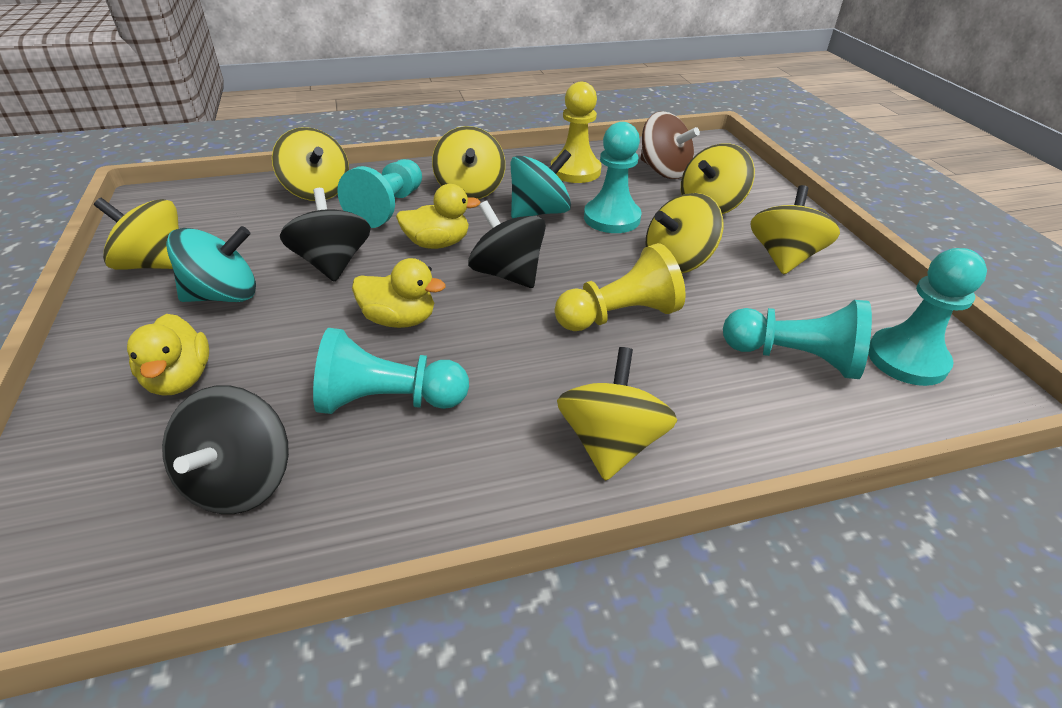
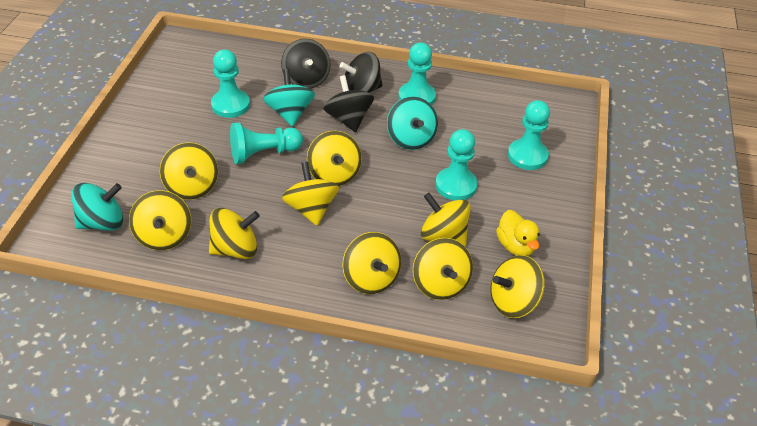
brown spinning top: [641,111,700,179] = 1 -> none = 0
turquoise spinning top: [166,226,256,302] [511,150,571,219] = 2 -> [71,183,123,231] [263,69,315,126] [387,96,438,150] = 3
yellow duck: [127,314,209,396] [352,258,446,328] [396,184,481,249] = 3 -> [496,210,540,256] = 1
yellow pawn: [551,82,602,183] [555,243,686,331] = 2 -> none = 0
yellow spinning top: [94,198,179,270] [272,127,349,201] [432,126,505,199] [557,347,677,481] [646,193,723,273] [681,143,755,214] [751,185,840,275] = 7 -> [129,190,191,250] [160,142,218,200] [209,208,260,259] [282,162,339,226] [307,131,362,186] [342,232,401,294] [413,238,473,300] [421,193,471,247] [491,255,545,318] = 9

